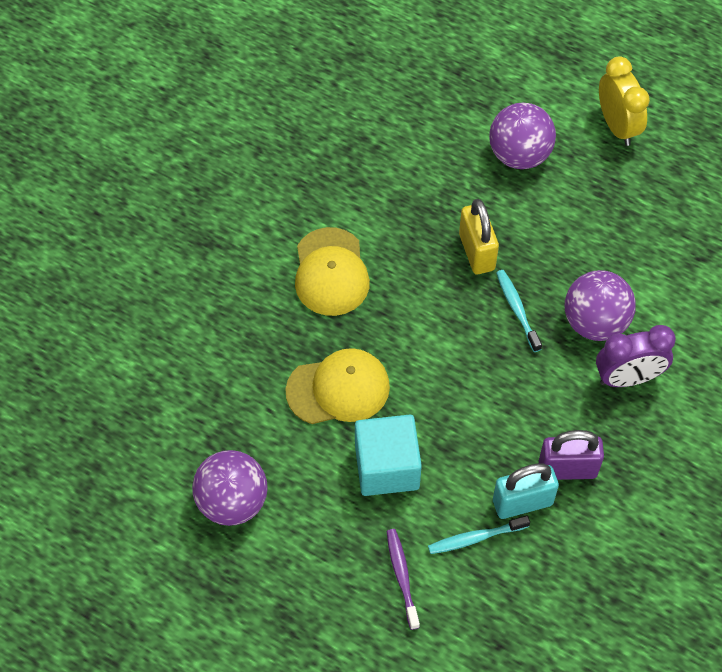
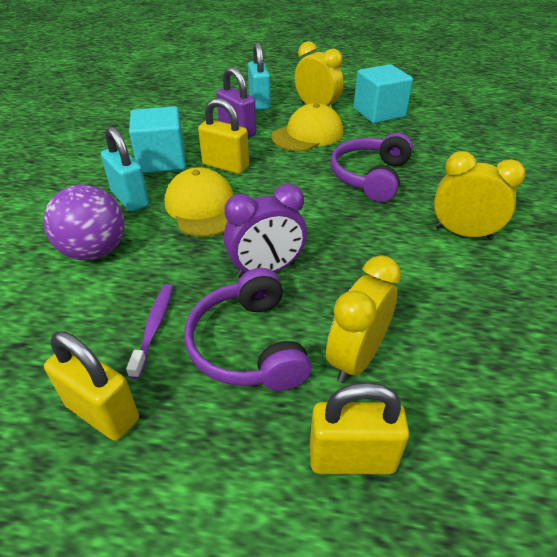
purple ball: [192,450,268,526] [489,103,556,169] [565,270,636,341] = 3 -> [44,184,125,260] = 1
purple headphones: none = 0 -> [185,268,311,391] [330,133,413,202] = 2
turquoise cube: [355,414,422,496] = 1 -> [129,106,186,173] [353,64,413,124] = 2
turquoise padlock: [493,463,559,519] = 1 -> [101,126,149,212] [248,42,271,110] = 2
turquoise toothbrush: [428,515,530,554] [496,270,542,352] = 2 -> none = 0
yellow clock: [599,56,650,146] = 1 -> [295,41,344,108] [326,255,401,383] [434,151,525,240] = 3
yellow padlock: [459,199,499,274] = 1 -> [44,331,139,441] [198,98,249,174] [310,382,409,474] = 3

